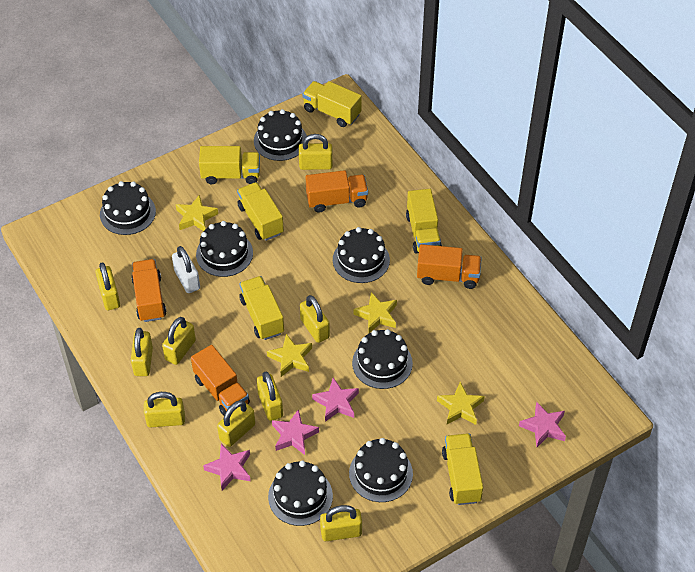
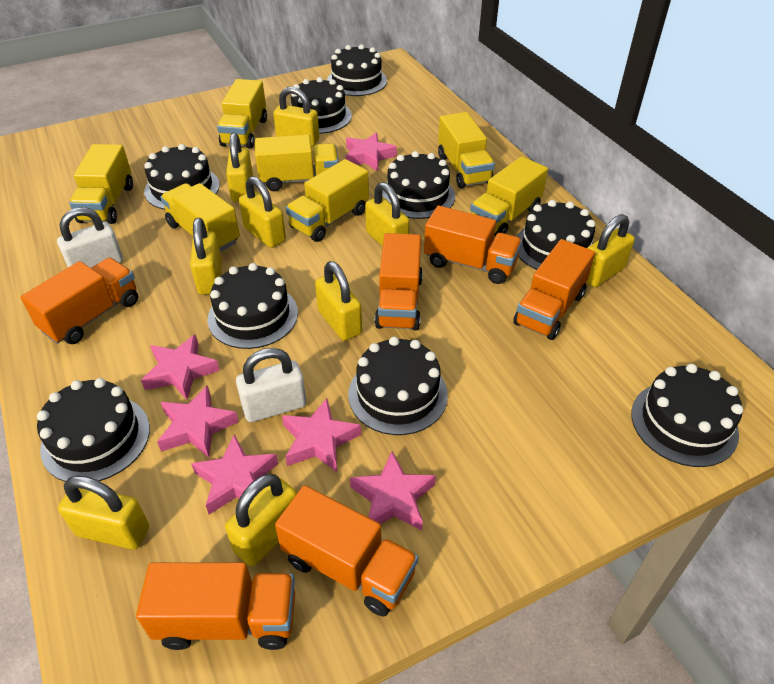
black cake: [100,181,156,235] [196,221,253,277] [254,109,307,161] [268,461,333,526] [333,227,390,283] [349,438,413,502] [352,329,413,389] = 7 -> [37,378,150,482] [144,144,220,210] [208,263,298,349] [291,77,352,134] [327,44,387,96] [348,337,448,435] [382,151,455,219] [516,200,595,270] [631,364,743,467] = 9
orange truck: [132,259,167,322] [191,345,250,416] [306,170,368,213] [417,244,482,289] = 4 -> [21,258,138,344] [136,562,295,650] [275,485,418,616] [374,233,423,330] [424,206,522,284] [513,239,595,340] = 6
pink star: [203,444,251,491] [272,409,319,455] [312,378,359,422] [519,402,566,447] = 4 -> [141,334,220,400] [157,385,239,458] [191,434,278,515] [282,398,361,472] [345,132,397,171] [350,451,436,530] = 6
white padlock: [172,246,200,293] = 1 -> [57,207,123,268] [236,348,306,422] = 2
yellow star: [176,195,218,231] [267,334,312,377] [353,292,397,333] [437,382,485,425] = 4 -> none = 0
yellow truck: [199,146,260,184] [237,182,284,241] [239,276,284,340] [302,81,362,127] [406,189,442,254] [442,433,483,505] = 6 -> [69,144,133,224] [160,183,240,252] [217,79,267,149] [255,134,339,191] [286,159,369,242] [438,112,495,188] [470,156,548,236] = 7

